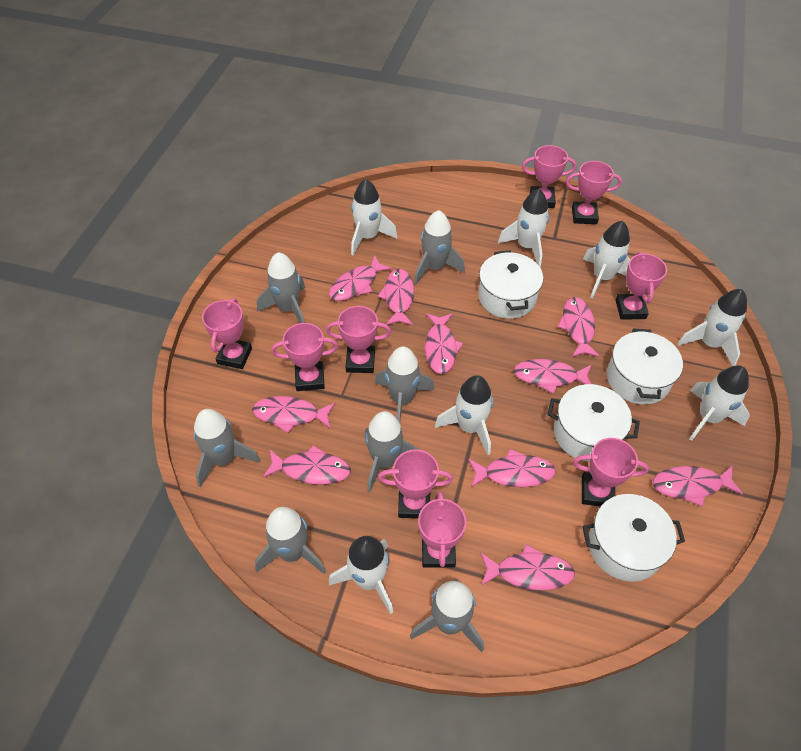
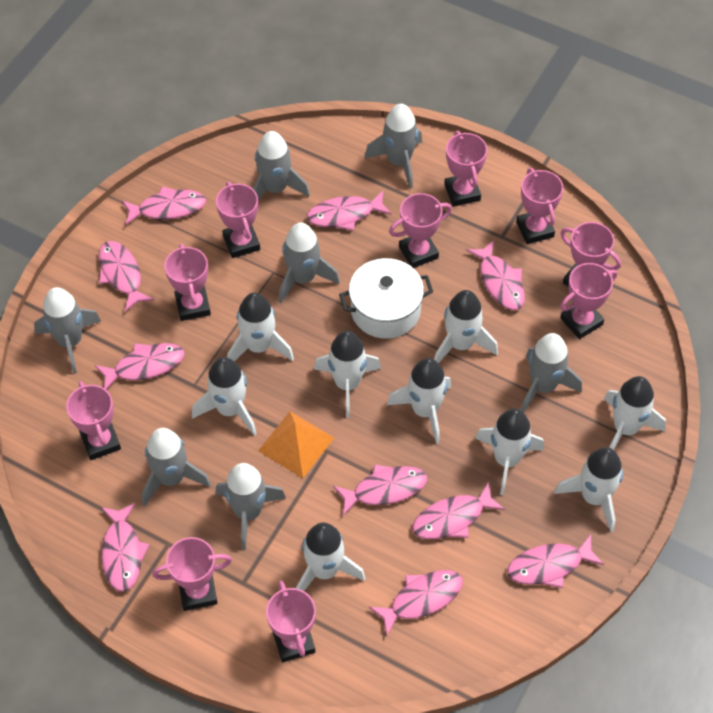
orange pyramid: none = 0 -> [258,411,334,478] = 1
pink trophy: [202,298,252,369] [271,323,338,391] [326,306,391,373] [378,449,453,518] [418,491,466,568] [522,145,577,208] [566,161,622,224] [573,438,649,506] [616,252,667,320] = 9 -> [66,381,121,460] [153,537,232,611] [164,243,211,321] [216,182,260,258] [266,581,316,662] [389,193,452,268] [444,131,487,207] [516,168,563,244] [560,222,621,287] [560,263,617,339] = 10
white pot: [478,250,543,319] [547,384,640,462] [582,494,685,582] [607,328,683,405] = 4 -> [339,258,433,339] = 1
white rocket: [329,536,393,614] [351,179,397,255] [435,375,493,455] [498,189,549,267] [583,221,630,298] [677,289,747,366] [689,366,750,441] = 7 -> [192,357,257,436] [227,293,294,362] [296,523,365,591] [314,331,381,418] [387,358,451,444] [434,290,498,363] [475,409,544,495] [554,447,623,532] [604,376,666,450] = 9

